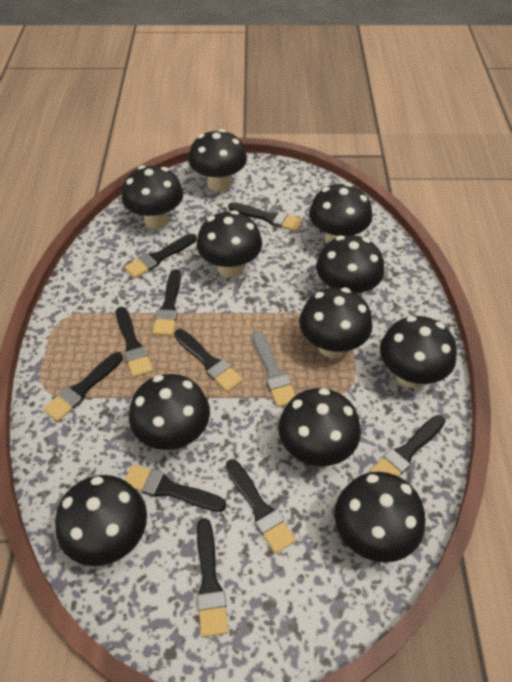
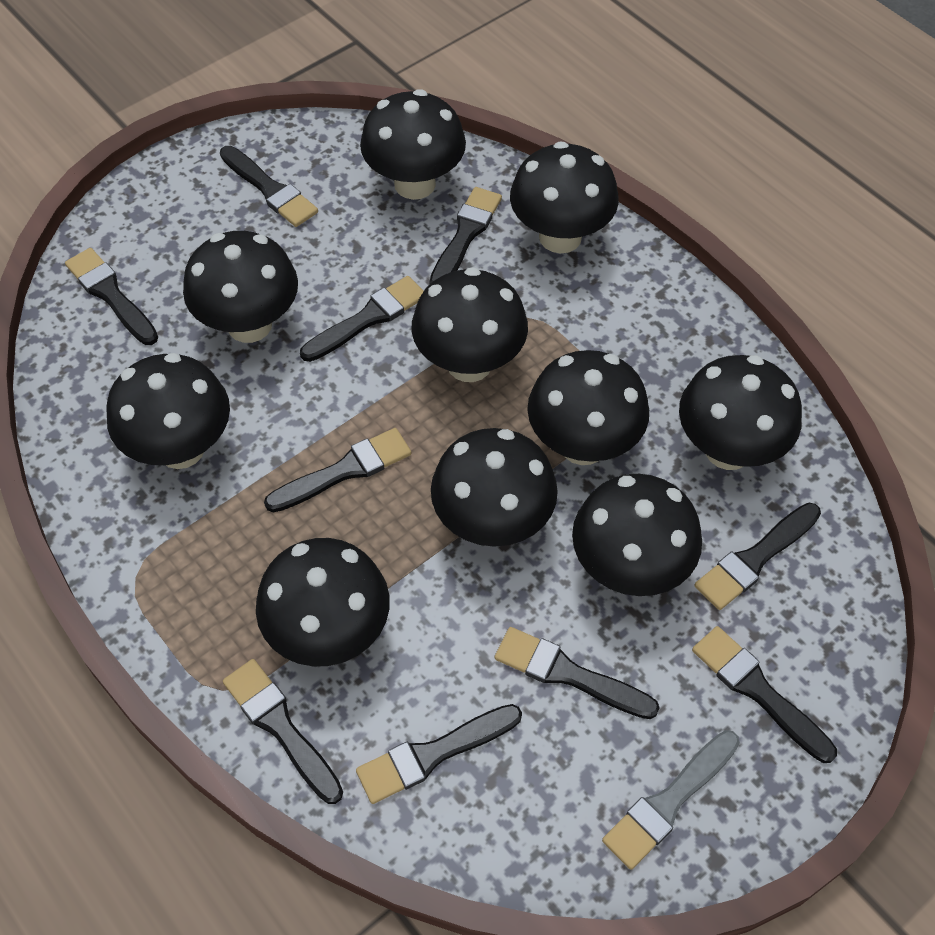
black mushroom: [55,475,147,566] [122,165,183,229] [129,374,210,450] [189,129,247,191] [197,210,262,277] [278,388,361,466] [300,287,373,358] [309,183,373,243] [316,235,384,295] [335,472,425,563] [380,316,457,388] = 11 -> [106,353,230,469] [183,231,298,343] [256,538,390,666] [360,89,466,200] [412,267,528,382] [431,428,558,547] [510,141,619,254] [527,350,649,465] [572,474,702,596] [679,355,802,470] = 10

